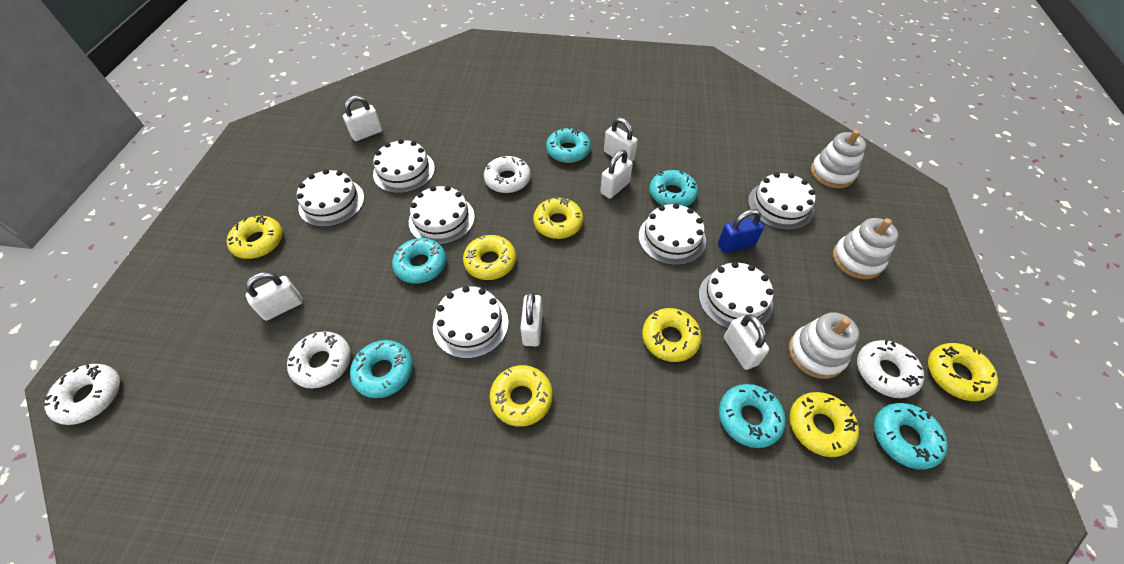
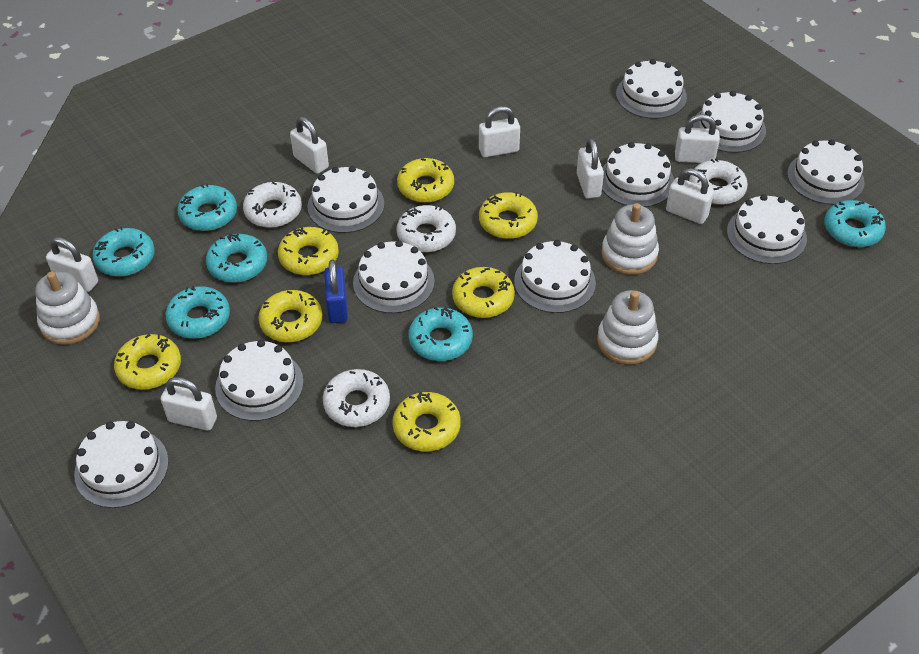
white cake: [297,169,364,227] [373,139,435,193] [409,186,475,245] [433,286,509,359] [638,203,706,265] [699,262,773,329] [748,172,815,230] = 7 -> [74,421,169,508] [215,340,303,421] [307,166,384,233] [353,240,435,313] [514,240,596,313] [602,142,674,207] [616,59,687,119] [693,91,766,153] [727,194,807,264] [787,139,865,205] = 10
white padlock: [245,272,303,321] [343,95,383,141] [520,291,543,346] [600,150,633,199] [604,118,638,161] [724,314,769,370] = 6 -> [46,237,98,292] [161,377,217,431] [290,117,329,174] [479,106,520,157] [577,138,604,198] [666,168,714,224] [675,114,720,163] = 7

